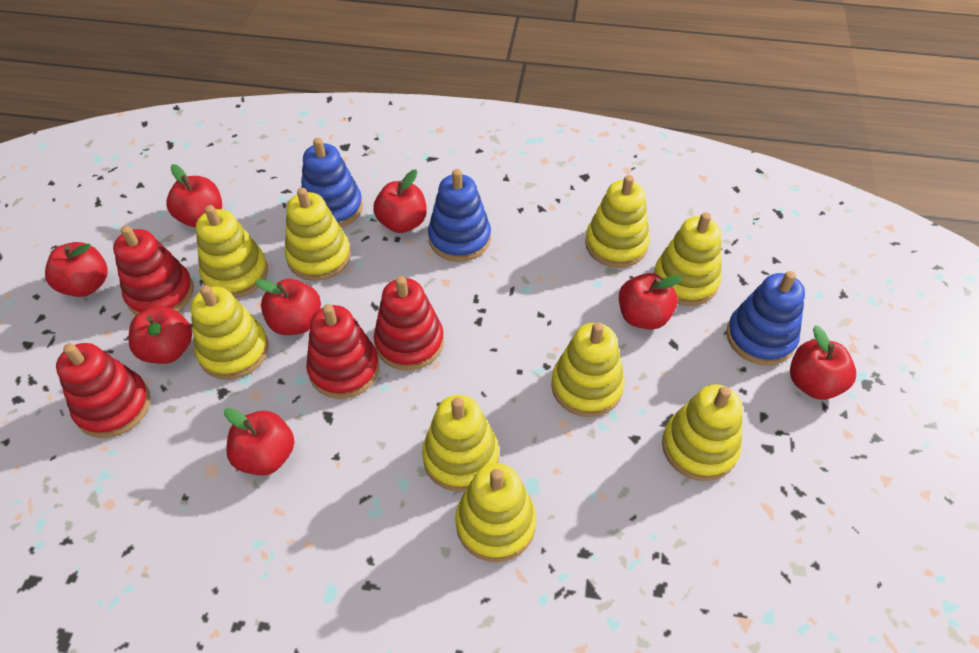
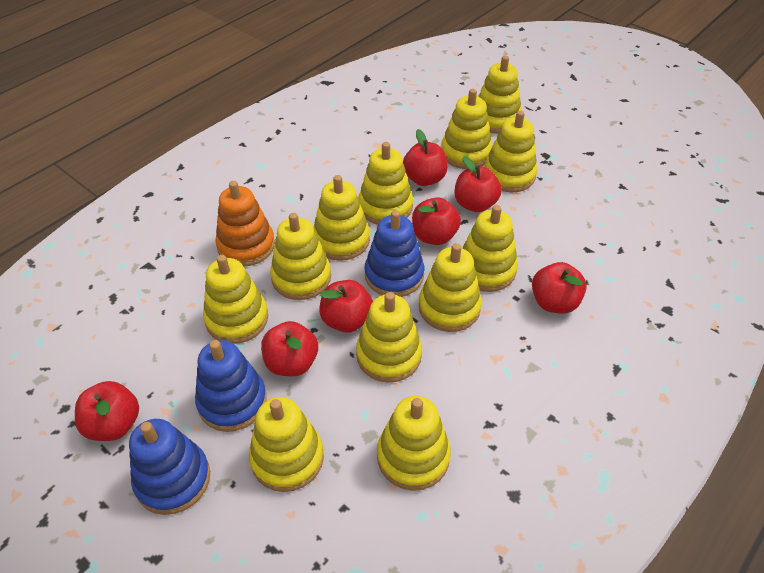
orange stacking toy: none = 0 -> [215,181,275,267] = 1
red apple: [45,242,108,297] [129,306,192,364] [167,164,222,227] [224,408,294,476] [255,279,321,335] [373,170,427,233] [619,273,682,330] [790,325,856,400] = 8 -> [75,381,139,441] [261,321,318,376] [319,280,373,333] [403,129,448,186] [412,197,461,245] [455,156,502,212] [532,262,587,313] = 7
red stacking toy: [56,343,150,438] [113,226,194,315] [306,304,379,399] [374,276,444,370] = 4 -> none = 0
yellow stacking toy: [191,285,269,380] [196,205,268,298] [285,188,351,281] [422,395,499,492] [456,463,537,562] [551,322,625,417] [585,175,650,268] [654,212,722,306] [662,384,743,481] = 9 -> [203,255,268,344] [249,397,324,492] [270,213,331,300] [313,175,370,261] [356,292,422,383] [358,142,413,225] [377,396,451,491] [419,243,482,332] [441,89,492,169] [463,205,518,292] [478,55,522,134] [484,111,537,192] = 12

